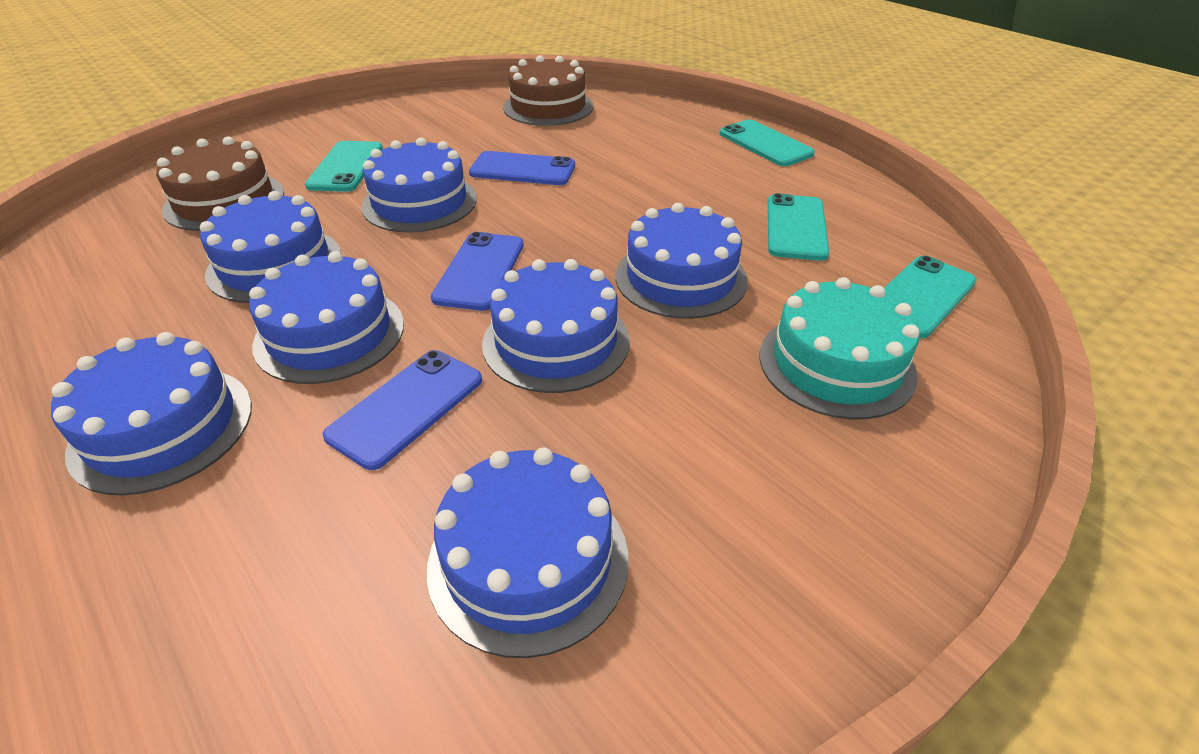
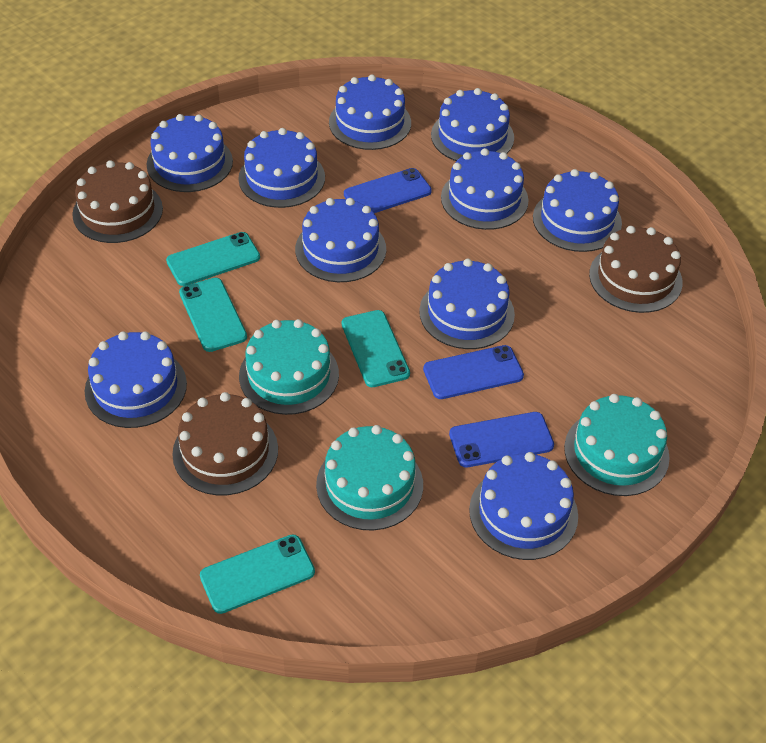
blue cake: [51,332,252,496] [200,191,341,303] [249,251,404,384] [361,137,477,233] [427,448,628,658] [482,259,630,393] [616,203,748,319] = 7 -> [85,331,187,428] [146,114,233,192] [238,128,325,208] [295,198,386,282] [329,75,411,150] [419,259,515,349] [431,88,514,161] [441,148,529,230] [469,452,578,560] [533,169,622,252] = 10
brown cake: [156,136,284,231] [503,55,593,126] = 2 -> [72,160,163,243] [172,392,278,495] [589,226,682,313] = 3
turquoise cake: [760,277,920,420] = 1 -> [239,319,339,415] [316,425,423,530] [564,394,670,496] = 3

